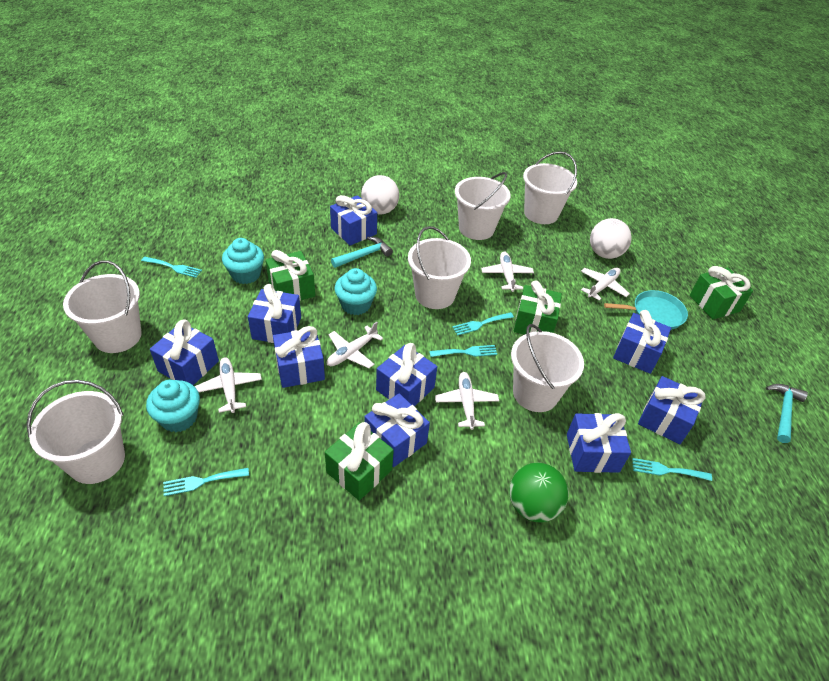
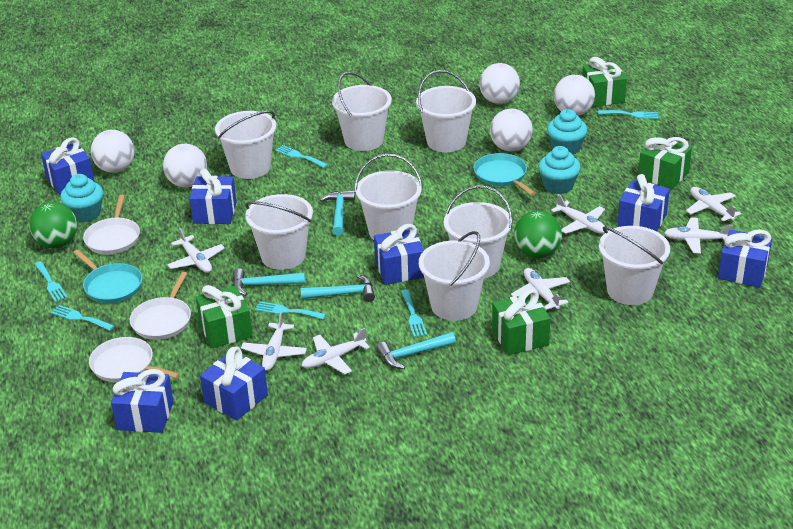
blue gift: [150,319,219,385] [248,284,301,343] [273,326,325,388] [330,195,377,246] [364,393,430,467] [376,343,437,406] [567,413,631,473] [613,310,671,374] [638,376,705,444] = 9 -> [41,137,94,195] [111,369,174,433] [189,169,237,224] [200,347,268,421] [374,224,424,285] [617,174,670,231] [718,229,772,287] = 7
green ball: [509,463,569,523] = 1 -> [29,202,77,248] [514,211,562,258] = 2
turquoise fork: [141,257,202,278] [163,468,249,496] [429,345,497,357] [452,312,514,336] [632,458,712,481] = 5 -> [34,261,68,302] [51,305,114,331] [255,301,326,319] [275,145,328,168] [401,289,427,337] [598,110,659,119] = 6
turquoise hammer: [331,237,393,268] [766,384,808,443] = 2 -> [233,268,305,296] [301,274,375,302] [320,190,355,236] [376,332,456,369] = 4
turquoise pan: [604,290,688,330] = 1 -> [73,250,142,303] [474,153,535,196] = 2
white ball: [361,175,399,214] [590,218,632,259] = 2 -> [91,130,134,173] [163,144,207,188] [480,63,520,104] [490,109,533,151] [554,75,595,116] = 5
white bucket: [26,380,125,484] [63,260,141,353] [408,226,471,309] [455,172,511,240] [511,324,584,412] [523,151,577,224] = 6 -> [215,111,276,179] [245,194,313,270] [332,72,392,151] [355,154,423,240] [416,70,476,152] [419,231,490,321] [444,185,513,278] [599,226,670,305] = 8
white pan: none = 0 -> [83,195,140,254] [89,337,180,382] [130,272,191,340] = 3
white plane: [195,357,262,413] [327,322,383,368] [435,372,499,430] [481,251,534,292] [581,268,630,301] = 5 -> [167,228,225,273] [241,312,307,371] [302,328,370,374] [511,268,570,310] [551,194,605,234] [664,217,733,254] [686,187,742,222] = 7

